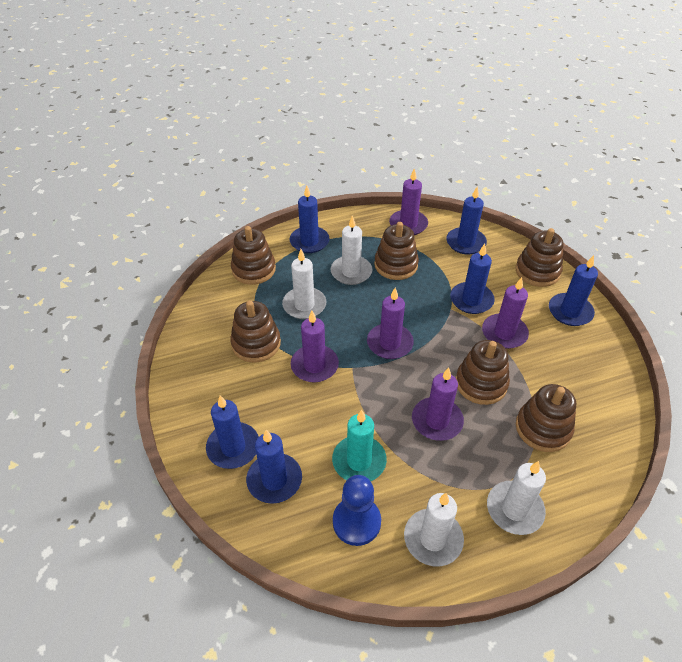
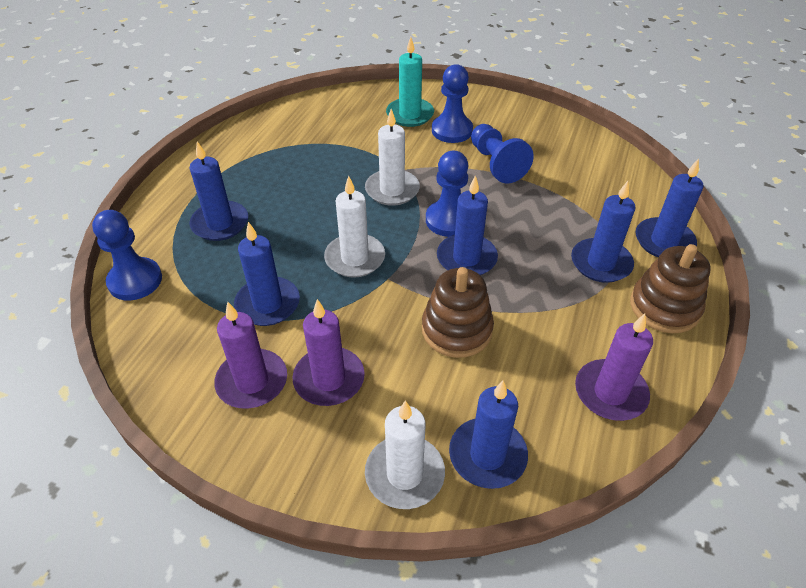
blue pawn: [333,475,381,546] = 1 -> [92,210,162,301] [426,151,468,237] [432,64,473,143] [471,124,534,183] = 4
brown stacking toy: [230,300,281,363] [231,226,276,285] [374,222,419,280] [456,340,510,405] [515,228,564,287] [516,384,576,452] = 6 -> [422,267,494,358] [630,244,711,333] = 2
purple candle: [291,311,339,382] [367,288,414,359] [389,168,428,235] [412,367,464,441] [482,277,529,349] = 5 -> [214,302,287,409] [292,299,365,406] [575,314,653,421] = 3
white candle: [282,249,326,319] [330,215,372,285] [404,493,464,566] [487,461,546,535] = 4 -> [324,176,385,278] [365,109,420,206] [365,400,445,509] = 3

